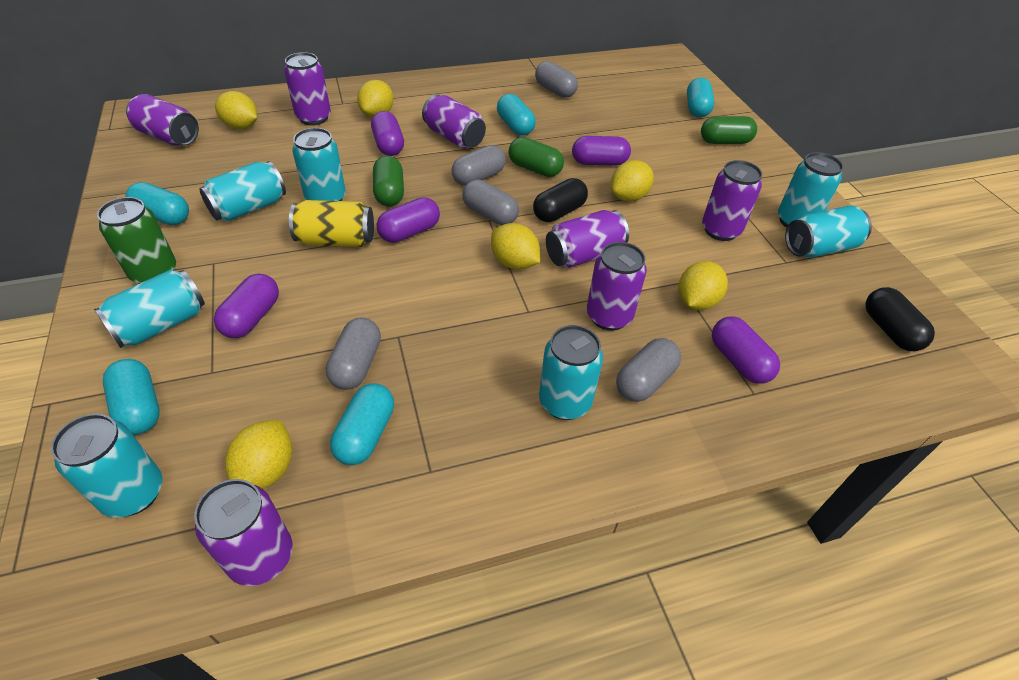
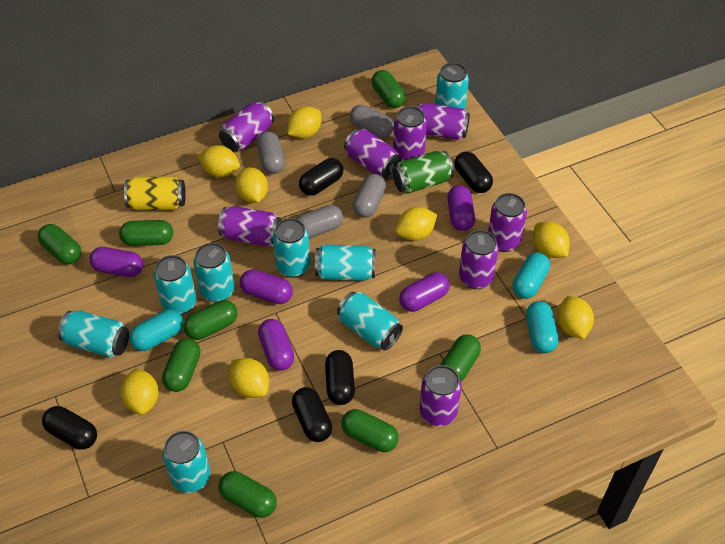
black capsule: [533,178,588,222] [865,287,935,351] = 2 -> [42,406,97,450] [292,387,332,442] [299,158,343,196] [325,350,355,405] [454,152,493,193] = 5
green capsule: [373,156,404,206] [509,137,564,177] [701,116,757,144] = 3 -> [38,224,81,265] [119,220,173,246] [162,338,201,392] [184,300,237,340] [218,471,277,518] [341,409,399,452] [372,70,406,108] [440,335,481,382] = 8
grey capsule: [326,318,381,390] [451,145,506,186] [462,180,519,225] [535,61,578,98] [616,338,681,402] = 5 -> [256,131,285,174] [296,205,343,239] [350,105,394,138] [352,174,386,218] = 4
purple can: [126,94,199,146] [194,479,293,586] [284,52,331,126] [422,94,486,149] [546,210,629,268] [587,242,647,331] [702,160,762,241] = 7 -> [218,206,282,247] [219,101,274,152] [344,129,402,179] [393,106,427,161] [416,103,470,140] [419,365,462,426] [459,230,499,289] [488,193,527,252] = 8
turquoise can: [51,414,162,518] [94,269,205,348] [199,161,286,222] [292,128,346,201] [539,325,603,420] [778,152,843,228] [785,206,872,258] = 7 -> [58,311,129,358] [154,255,197,315] [163,431,211,493] [194,243,235,302] [273,218,310,278] [315,245,375,281] [337,292,403,351] [435,63,469,109] = 8
turquoise capsule: [103,359,160,435] [125,182,189,225] [330,383,394,465] [497,94,536,136] [687,78,714,117] = 5 -> [129,309,184,351] [513,252,550,299] [526,301,558,353] = 3
yellow lemon: [215,91,258,129] [225,420,292,489] [357,80,393,118] [491,223,540,270] [611,160,654,201] [678,261,728,310] = 6 -> [120,368,159,415] [197,145,240,177] [229,358,269,398] [235,167,268,203] [287,106,321,139] [395,207,437,241] [533,222,570,258] [557,296,594,339] = 8

